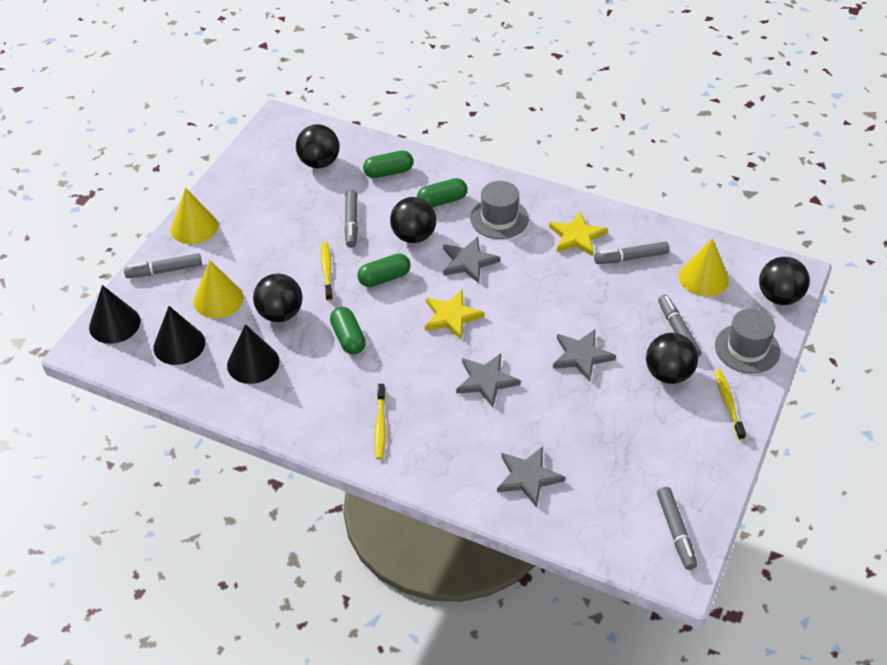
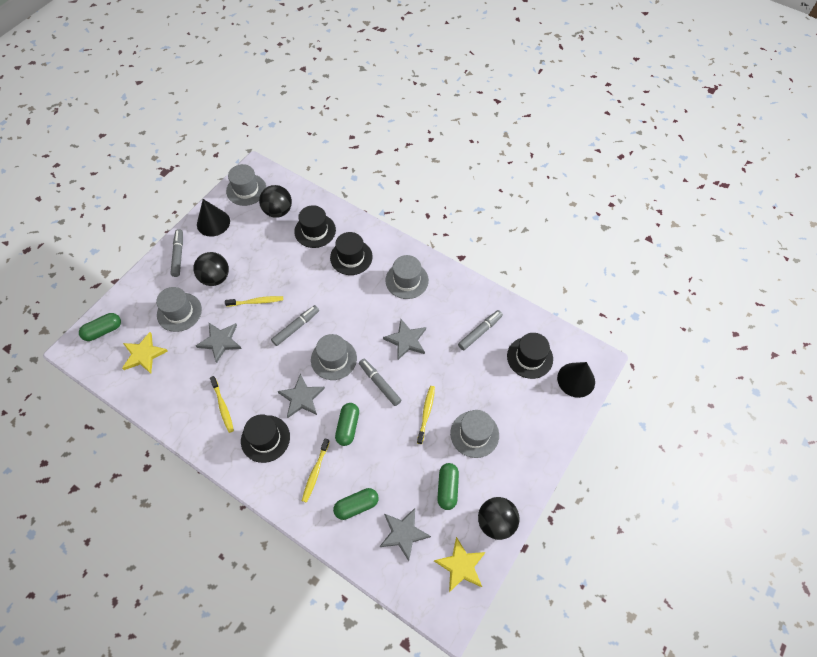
black ball: [253,273,302,322] [296,124,339,168] [390,197,436,243] [646,333,698,384] [759,257,810,305] = 5 -> [193,252,229,286] [259,185,292,218] [478,497,520,540] = 3
black cone: [89,285,140,344] [153,306,205,365] [227,324,279,384] = 3 -> [197,199,230,237] [557,362,595,398] = 2
black hat: none = 0 -> [241,414,290,463] [294,205,336,248] [330,232,373,275] [507,333,553,379] = 4
grey hat: [470,181,529,239] [715,308,780,373] = 2 -> [156,287,202,332] [226,164,266,206] [311,334,357,380] [385,255,429,299] [450,410,499,458] = 5
grey marker: [124,253,202,278] [344,190,358,248] [594,241,670,264] [657,487,697,570] [658,295,701,357] = 5 -> [170,229,183,277] [271,305,319,346] [359,359,401,406] [458,310,503,350] = 4
yellow cone: [171,188,218,244] [194,260,244,318] [679,238,729,297] = 3 -> none = 0
yellow toothbrush: [321,242,333,301] [374,384,386,460] [714,370,746,440] = 3 -> [210,376,234,433] [225,296,283,307] [302,439,330,503] [417,386,435,444] = 4

